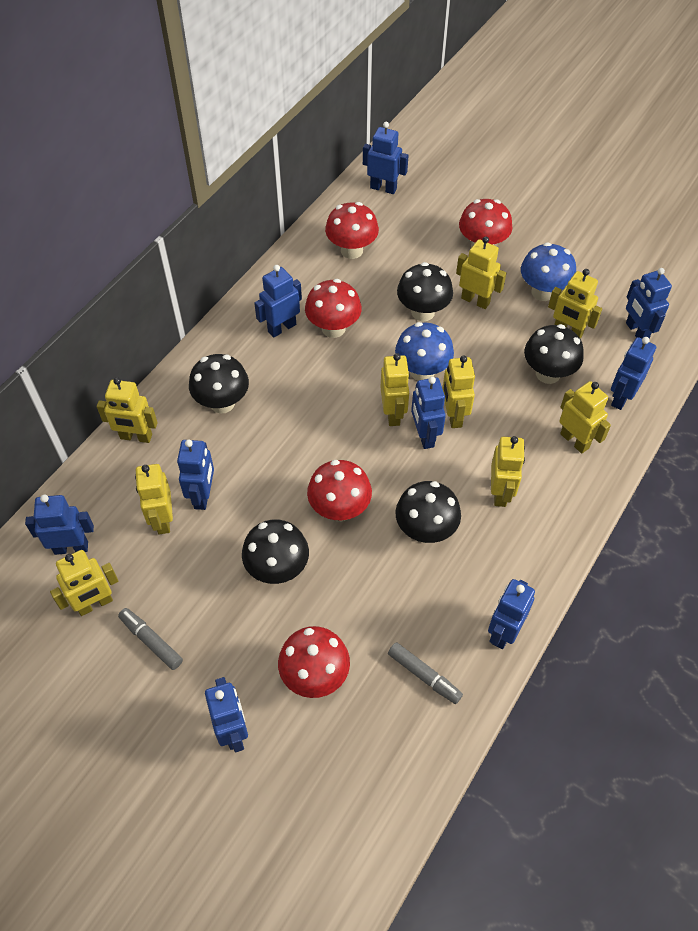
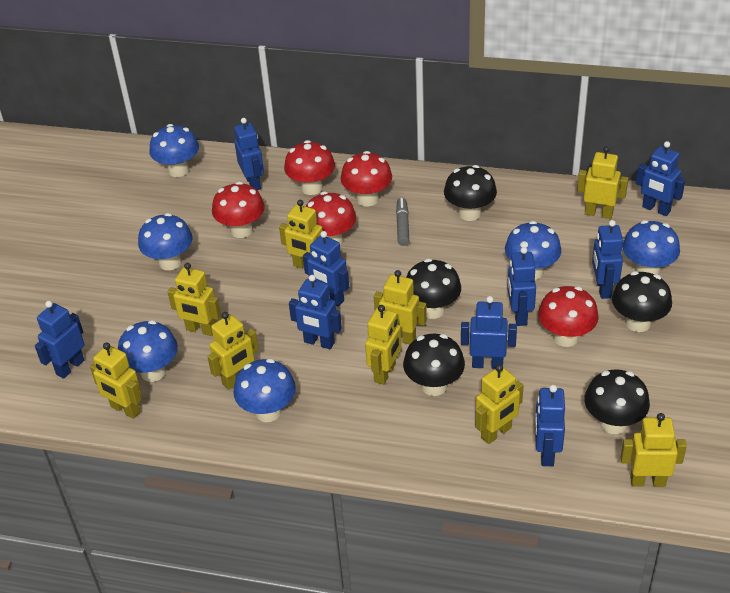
blue mushroom: [395,322,454,381] [521,242,576,301] = 2 -> [118,320,178,382] [138,213,193,270] [150,124,199,177] [234,359,296,422] [505,221,561,280] [622,220,680,275] = 6
grey marker: [118,608,183,670] [388,642,463,704] = 2 -> [396,198,409,246] = 1

